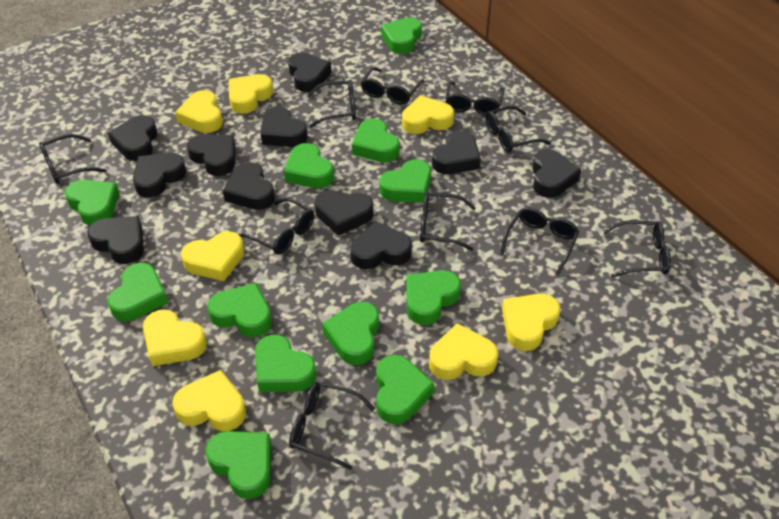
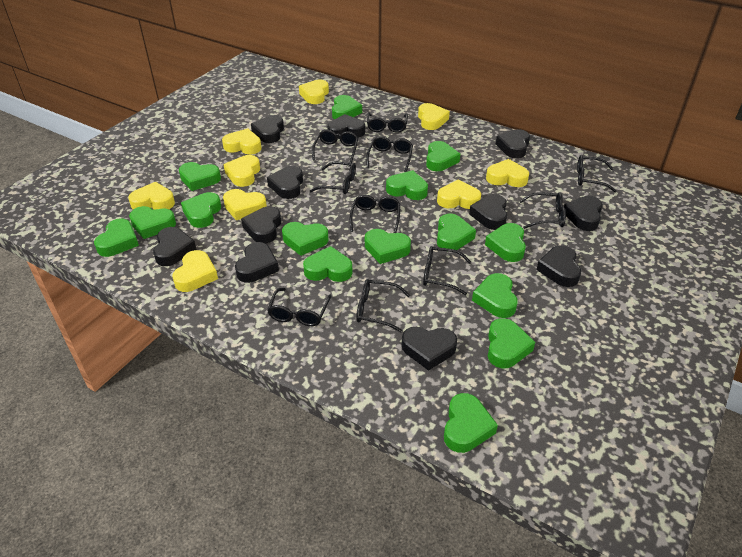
green heart: [65,180,119,226] [107,263,168,321] [206,431,271,499] [208,283,272,337] [255,335,316,392] [284,143,334,188] [322,302,379,365] [352,119,400,162] [376,355,435,424] [379,159,431,203] [381,17,422,54] [406,270,461,325] = 12 -> [94,218,139,257] [129,206,176,239] [179,162,221,191] [181,192,221,228] [282,222,328,256] [303,246,353,282] [332,95,362,120] [365,229,411,264] [386,170,428,200] [426,141,460,171] [437,214,476,252] [444,393,498,453] [472,273,518,318] [485,223,526,262] [488,318,535,368] = 15
yellow heart: [143,309,207,366] [172,370,246,431] [175,90,223,133] [181,231,244,281] [229,74,273,114] [402,95,454,134] [429,323,498,380] [502,294,560,351] = 8 -> [128,182,175,210] [172,250,218,292] [222,129,261,154] [223,155,260,187] [223,189,267,220] [299,80,329,104] [418,103,450,130] [437,179,481,209] [486,159,529,187] = 9

